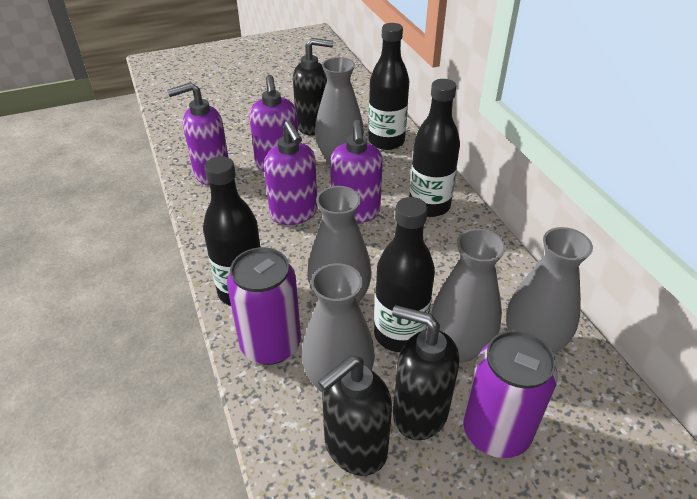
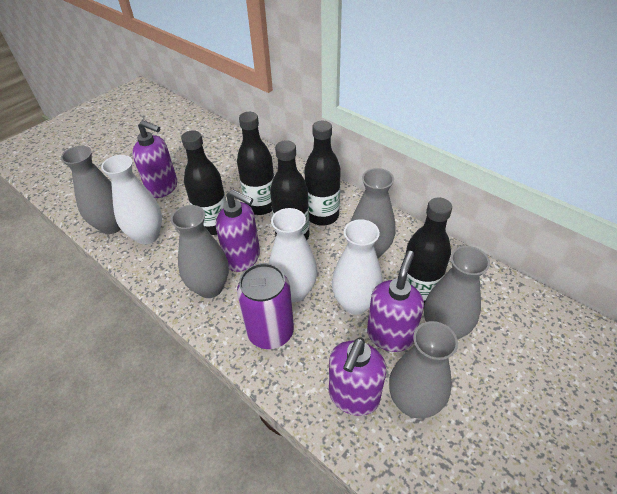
black bottle: [203,156,261,306] [368,23,409,150] [374,197,435,352] [409,79,460,217] = 4 -> [181,130,227,235] [237,112,274,215] [270,140,309,240] [304,121,341,226] [405,197,452,303] = 5
black soap dispenser: [293,38,333,136] [318,355,392,476] [392,305,459,440] = 3 -> none = 0
purple can: [227,247,301,365] [463,330,558,458] = 2 -> [237,263,294,349] = 1
white vase: none = 0 -> [101,155,162,245] [269,208,318,302] [332,219,383,315] = 3

